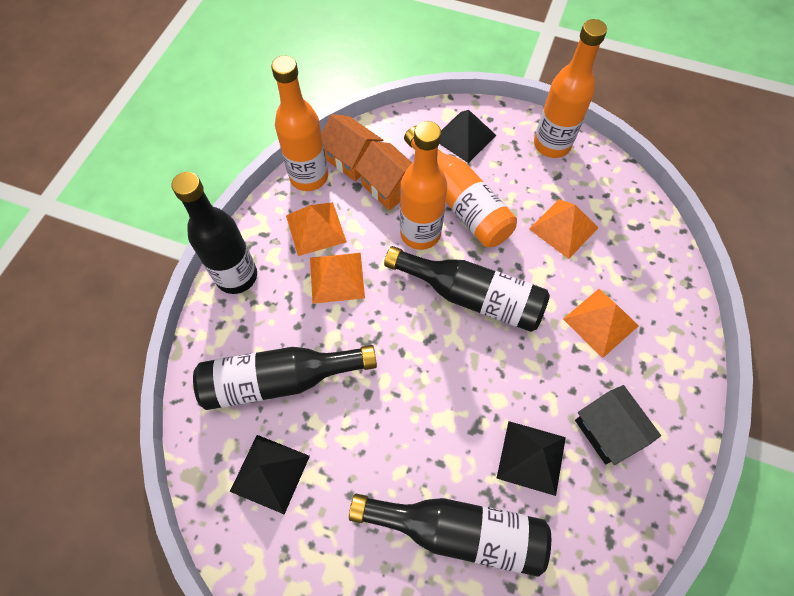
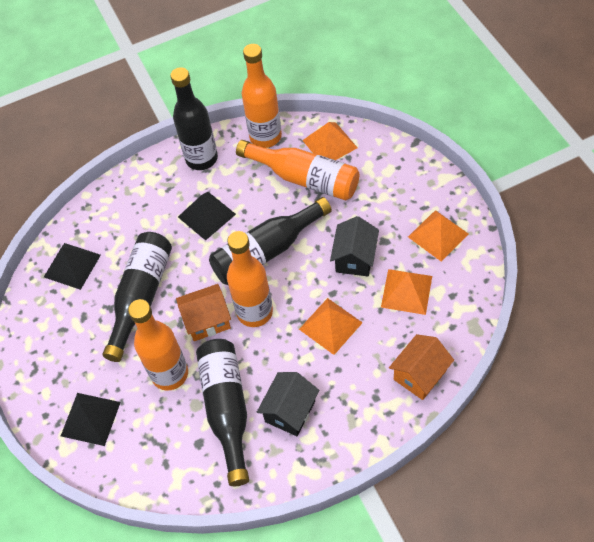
black house: [575,385,661,465] = 1 -> [257,372,319,436] [330,216,379,276] = 2

